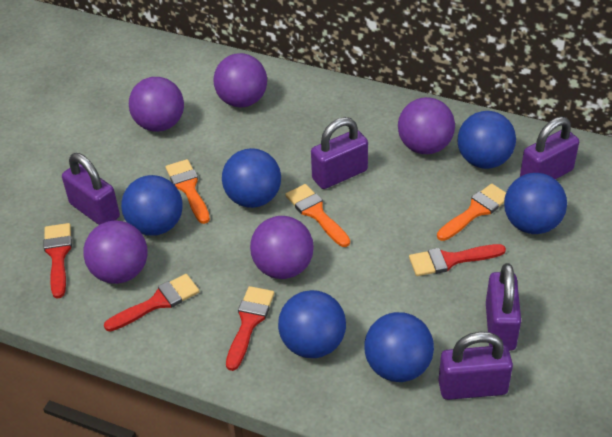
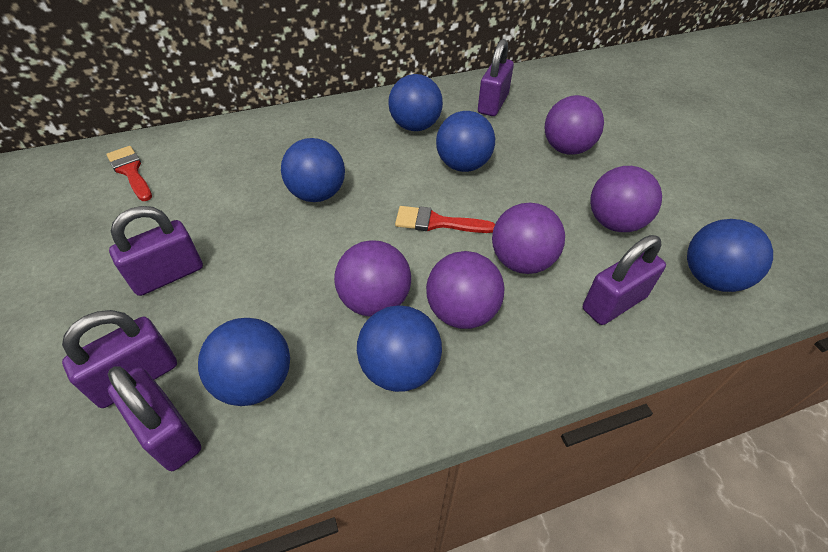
orange brush: [165,159,210,224] [285,184,350,247] [437,184,506,241] = 3 -> none = 0
red brush: [44,223,72,298] [104,274,200,331] [226,286,274,371] [409,244,506,276] = 4 -> [106,146,152,201] [395,206,495,233] = 2

